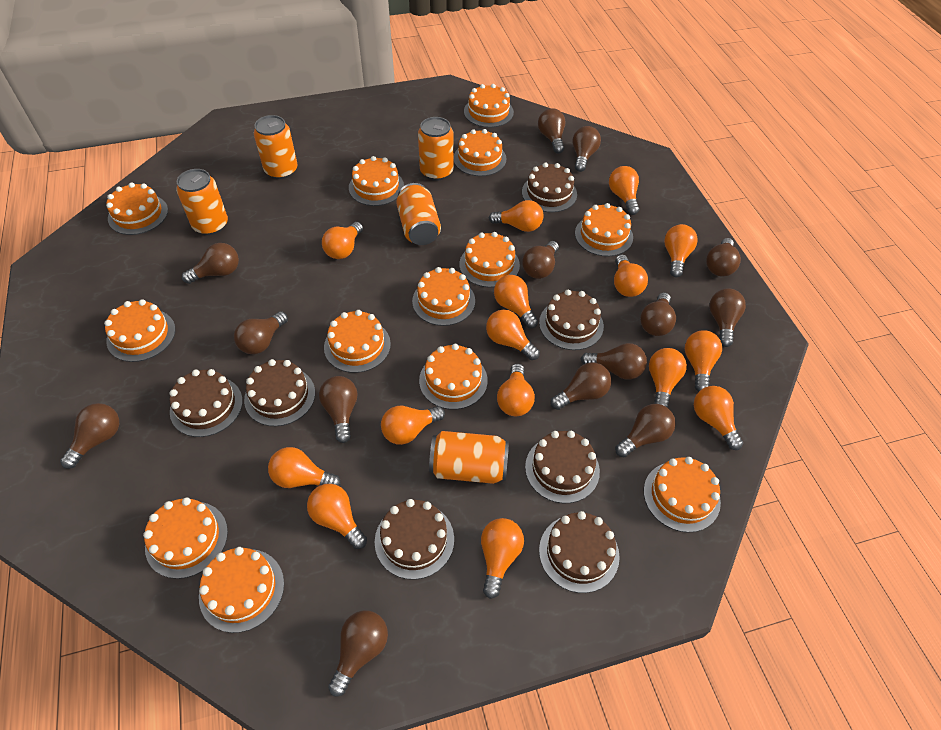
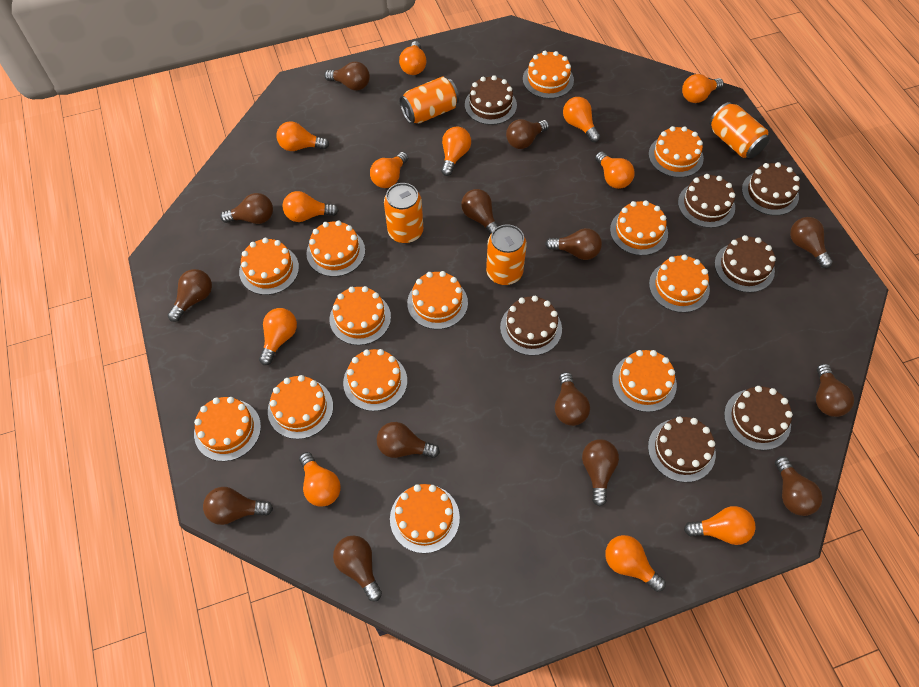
orange can: [176,169,228,235] [254,115,298,179] [396,183,441,245] [418,117,454,181] [429,431,509,484] = 5 -> [384,183,423,243] [399,77,459,124] [486,224,527,285] [709,102,770,159] = 4
orange light bulb: [268,447,341,488] [307,484,367,549] [322,222,363,259] [381,406,445,445] [481,518,524,599] [486,310,540,360] [489,200,543,232] [494,275,538,328] [497,364,535,416] [609,166,639,215] [614,254,648,297] [649,348,687,408] [664,224,698,278] [685,330,722,392] [694,386,743,450] = 15 -> [259,308,297,365] [276,121,329,151] [283,191,339,222] [299,452,341,507] [370,152,408,188] [399,41,427,75] [441,127,471,176] [563,97,600,142] [595,151,634,189] [605,535,666,592] [682,74,724,103] [684,506,756,545] = 12

